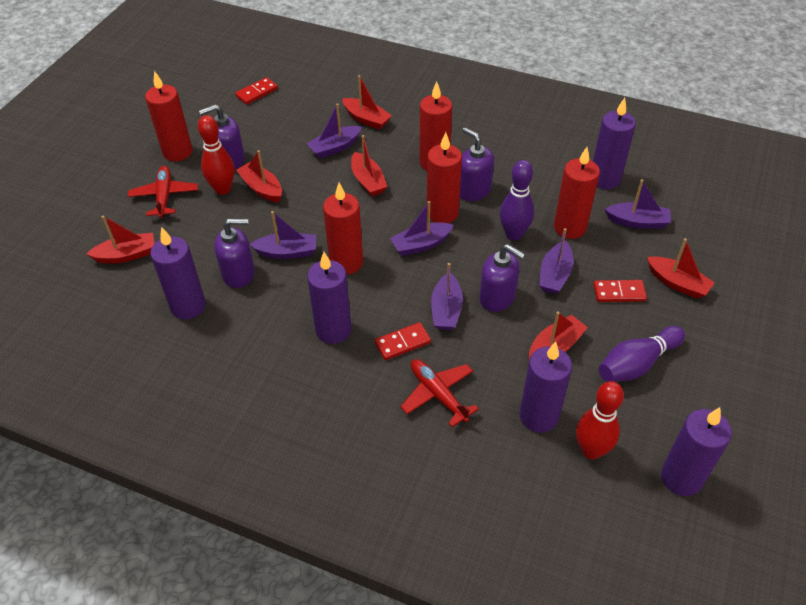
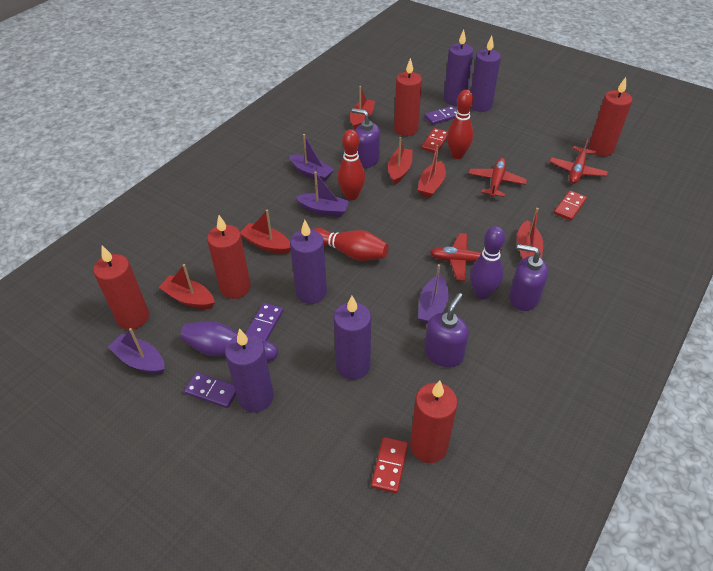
purple boat: [249,211,316,259] [307,103,361,158] [390,201,454,256] [431,263,463,330] [539,228,574,294] [605,179,671,229] = 6 -> [108,328,165,374] [289,134,334,182] [296,172,349,217] [418,264,449,324] = 4
purple domino: none = 0 -> [184,372,236,408] [245,303,283,341] [424,106,457,125] = 3
purple soap dispenser: [199,104,245,169] [214,218,255,288] [460,127,494,201] [479,244,525,312] = 4 -> [352,108,380,168] [424,293,469,367] [509,244,549,311] = 3
red bowling pin: [198,115,235,195] [576,381,624,459] = 2 -> [312,228,389,261] [337,129,365,200] [447,90,473,159] = 3
red plane: [128,166,198,218] [400,359,479,427] = 2 -> [430,233,502,281] [468,158,527,197] [550,138,608,184] = 3

